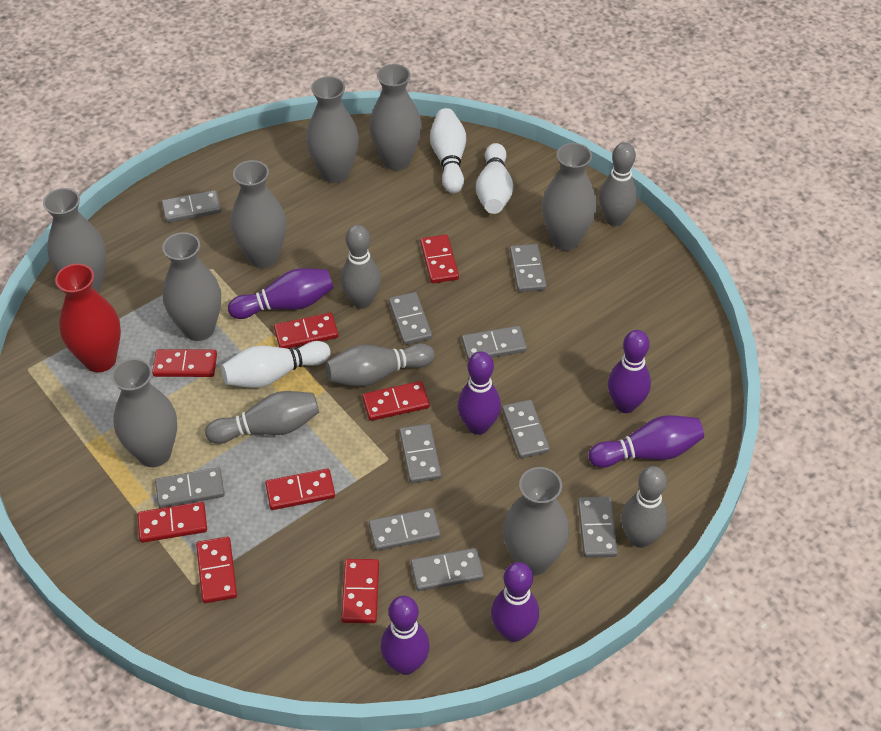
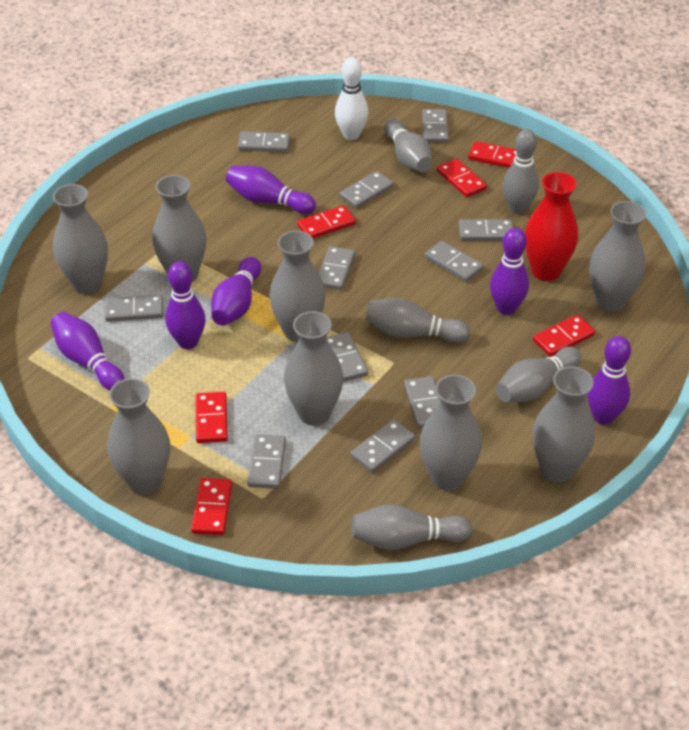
grey domino: [155,467,224,508] [162,190,221,223] [369,508,441,551] [389,292,432,345] [399,424,442,483] [411,548,484,591] [462,326,527,361] [502,400,550,458] [510,244,547,292] [578,496,618,558] = 10 -> [105,294,163,322] [238,131,290,152] [247,434,286,489] [319,246,355,290] [326,332,368,382] [340,171,394,208] [350,419,415,473] [404,376,440,428] [422,109,449,143] [425,241,483,282] [459,219,513,241] = 11
red domino: [137,502,207,543] [152,349,217,377] [196,537,237,603] [265,469,335,510] [274,313,338,349] [341,559,379,623] [362,381,430,421] [420,235,459,283] = 8 -> [191,478,232,535] [196,392,228,443] [297,205,356,238] [437,159,487,197] [468,141,516,168] [533,314,595,357] = 6
white bowling pin: [221,341,331,388] [430,108,466,193] [476,143,513,214] = 3 -> [335,57,369,140] = 1

